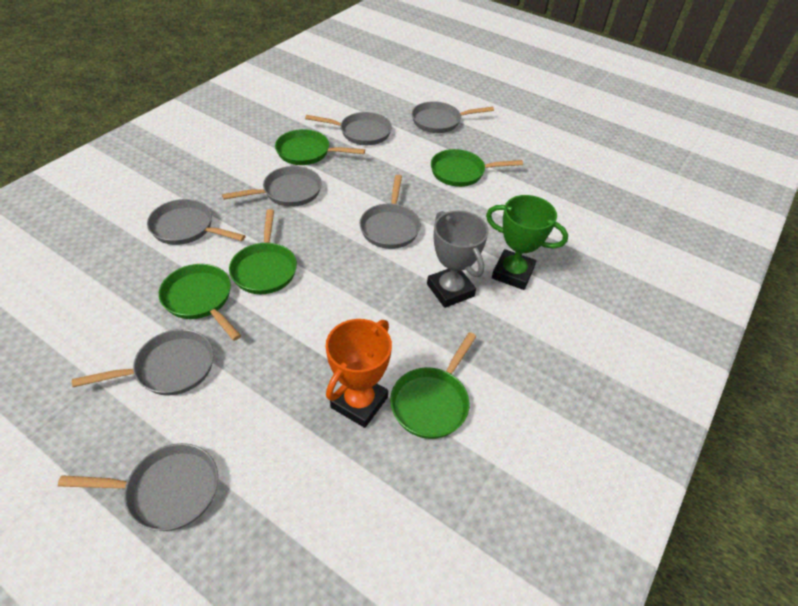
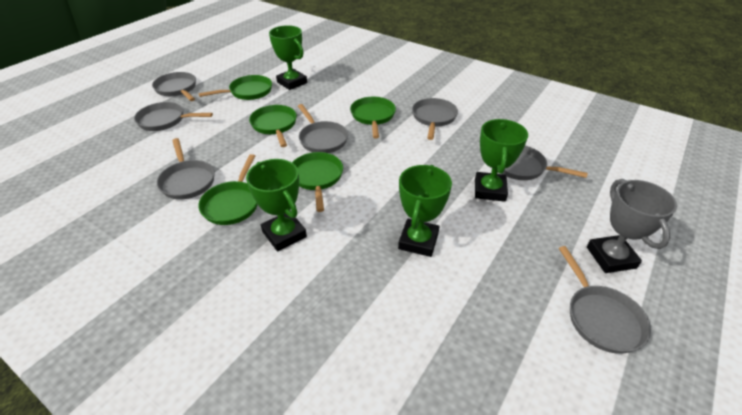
green trophy: [486,195,568,290] = 1 -> [246,159,307,251] [269,25,307,90] [398,165,452,257] [475,119,528,202] = 4
orange trophy: [326,319,392,428] = 1 -> none = 0

